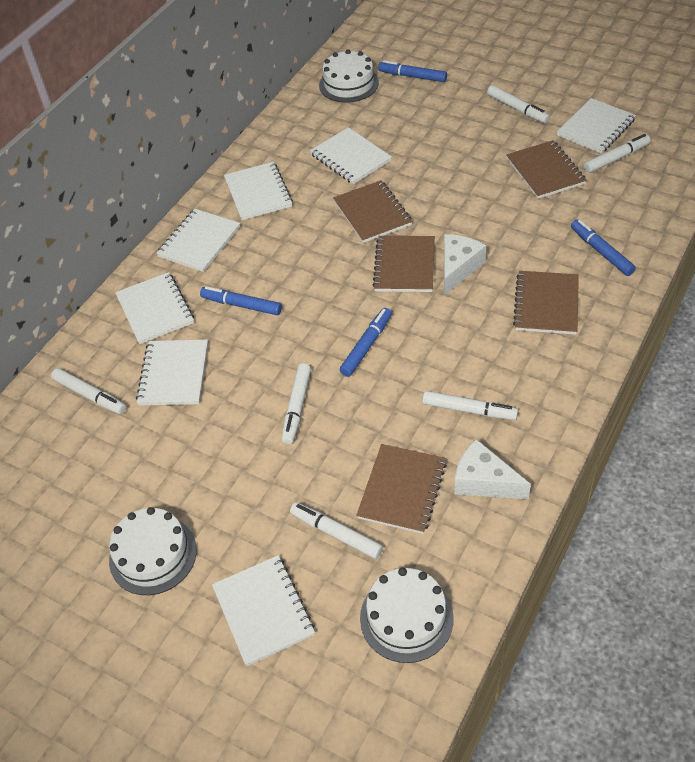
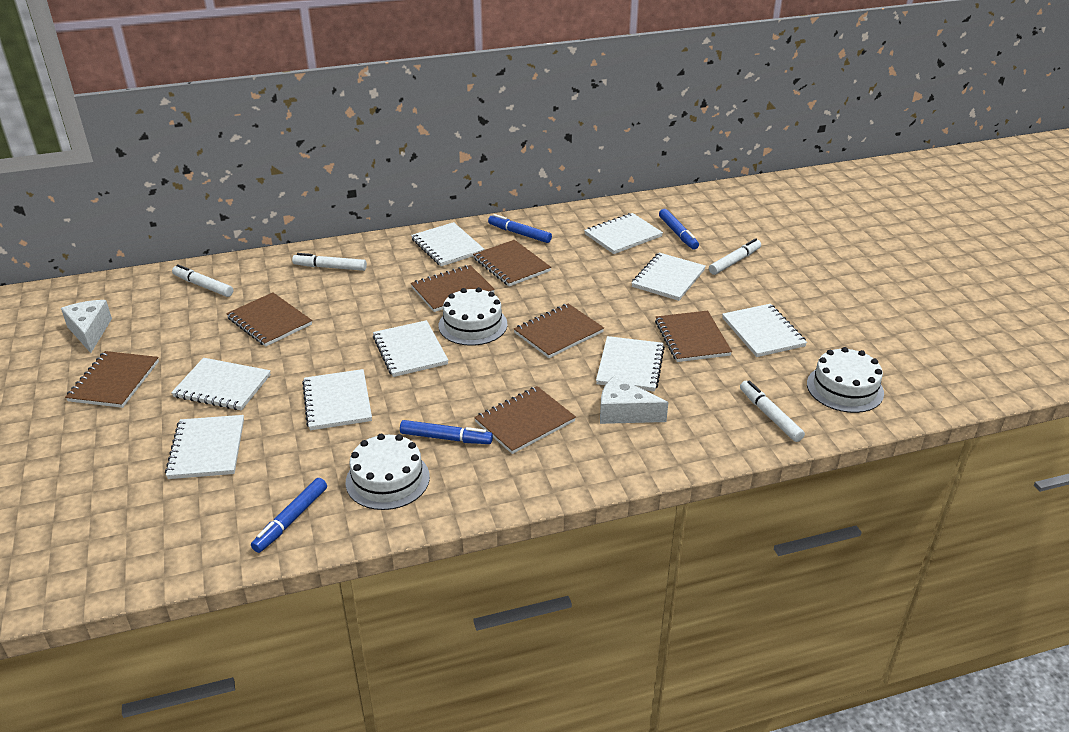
brown notebook: [333,180,412,243] [356,444,447,534] [373,236,435,292] [506,140,587,199] [513,271,579,335] = 5 -> [65,351,159,408] [226,292,312,347] [411,265,495,312] [473,240,551,286] [474,386,576,454] [514,303,604,358] [655,311,732,362] = 7
white marker: [51,368,126,414] [282,363,311,444] [290,502,383,559] [422,391,518,420] [487,85,550,123] [584,134,651,173] = 6 -> [172,264,233,297] [292,253,367,271] [709,238,761,275] [740,380,805,442] = 4
white notebook: [115,272,194,344] [136,340,208,406] [156,209,240,272] [212,555,315,666] [224,162,293,220] [310,127,392,184] [557,98,636,154] = 7 -> [165,415,244,479] [171,358,271,410] [302,369,372,430] [373,320,449,377] [411,222,484,266] [584,213,663,254] [596,336,665,392] [632,252,706,301] [722,304,807,357] = 9

